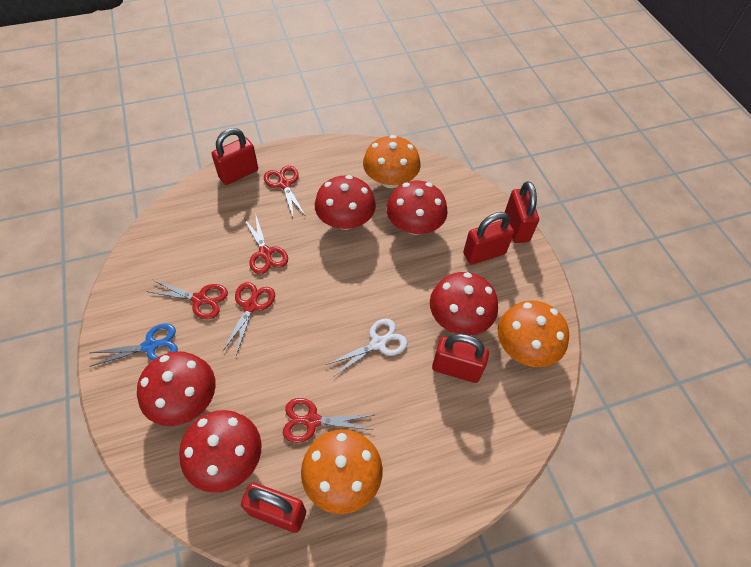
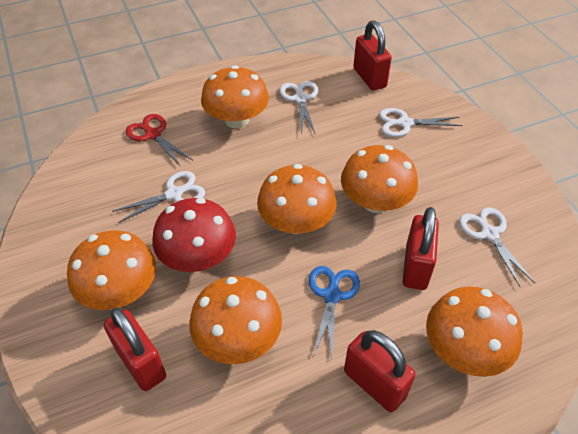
orange mushroom: [301,429,383,514] [363,135,421,188] [498,300,569,367] = 3 -> [67,230,156,310] [189,276,282,364] [201,65,269,129] [257,164,337,234] [341,145,418,213] [426,287,523,377] = 6
red mushroom: [137,351,216,426] [179,410,262,493] [315,175,376,230] [386,181,448,235] [430,272,498,335] = 5 -> [152,198,236,272] = 1
red padlock: [212,128,258,185] [241,483,306,533] [432,334,489,383] [463,212,514,265] [505,181,539,243] = 5 -> [104,308,166,391] [344,330,415,412] [353,20,392,91] [403,207,439,290] = 4
red scissors: [146,280,228,319] [222,282,275,356] [244,213,288,274] [264,166,306,219] [283,398,373,443] = 5 -> [126,114,193,167] = 1
white scissors: [326,318,408,377] = 1 -> [112,171,205,223] [279,81,318,135] [379,108,463,137] [459,207,535,288] = 4

